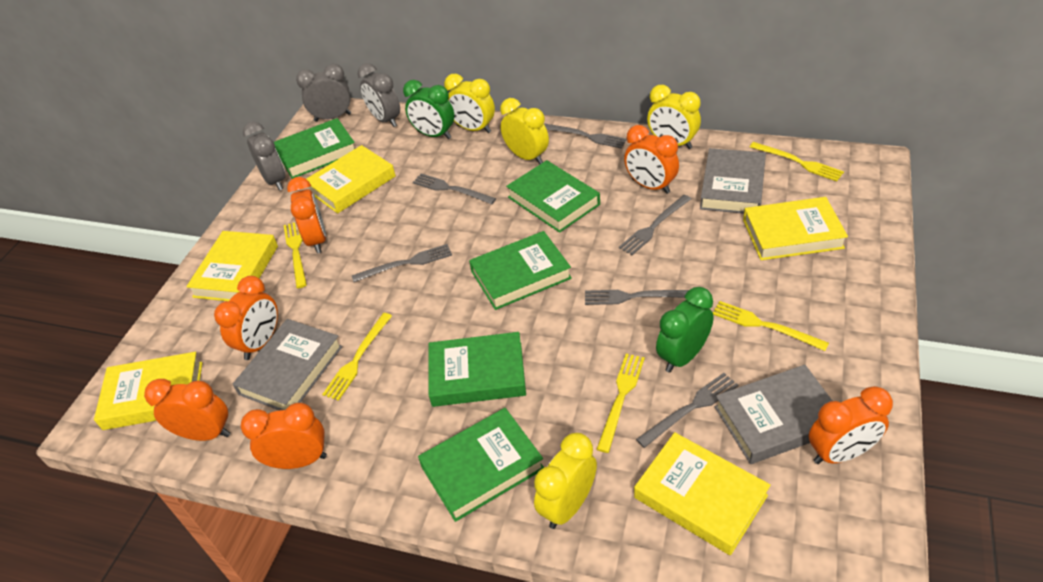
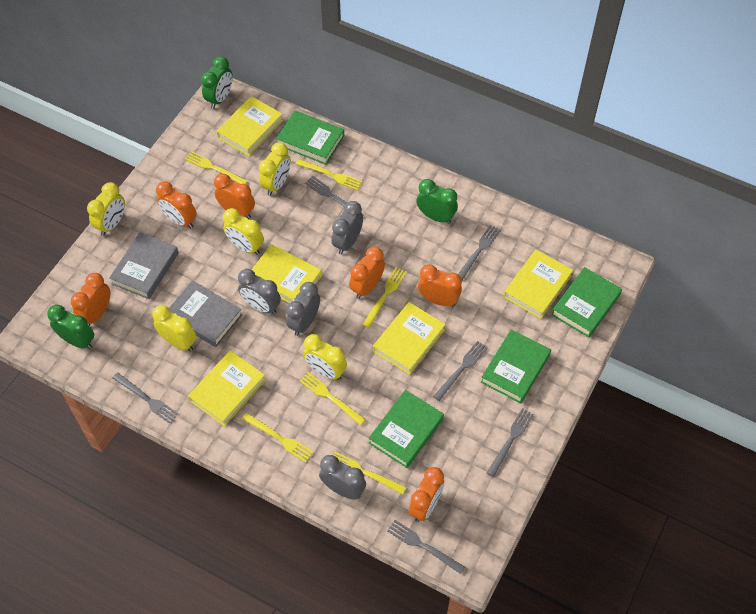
green book: [274,118,355,179] [418,408,544,522] [429,332,526,407] [469,231,572,310] [506,160,600,233] = 5 -> [276,110,344,165] [368,390,444,468] [481,329,551,403] [551,267,622,337] = 4
green clock: [403,80,454,139] [656,287,714,373] = 2 -> [47,305,94,349] [201,56,233,109] [416,179,458,224] = 3
grey book: [232,319,343,410] [700,148,766,214] [714,365,832,464] = 3 -> [109,232,179,299] [169,281,242,347] = 2
grey clock: [243,122,286,191] [296,64,351,122] [358,63,400,127] = 3 -> [238,269,281,314] [286,282,320,336] [319,455,366,500] [331,201,363,254] = 4
yellow clock: [444,74,495,133] [500,98,549,164] [534,433,597,529] [647,85,701,149] = 4 -> [87,182,125,236] [152,305,197,351] [223,208,264,255] [259,142,291,196] [303,334,347,380] = 5
yellow fork: [284,222,307,288] [322,313,392,401] [597,354,645,453] [713,301,829,351] [750,142,844,181] = 5 -> [185,151,248,184] [242,413,314,463] [295,159,363,191] [299,372,366,425] [332,451,406,494] [362,267,407,328] = 6

